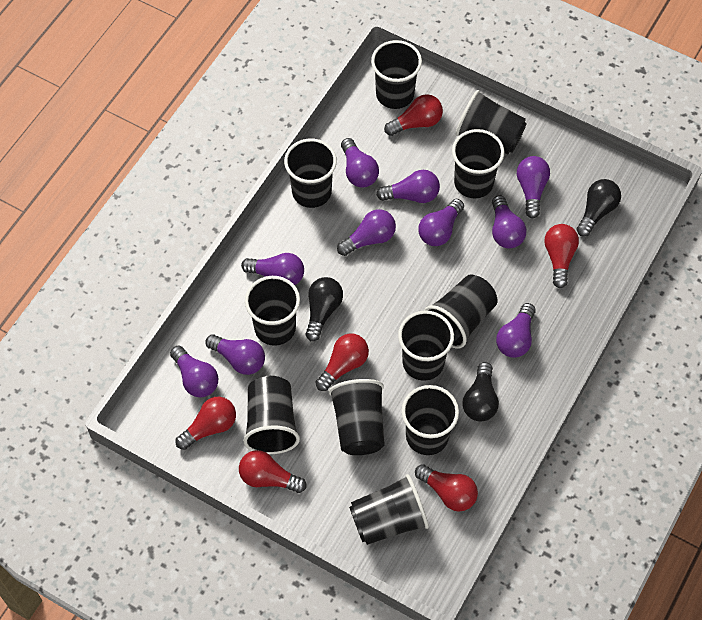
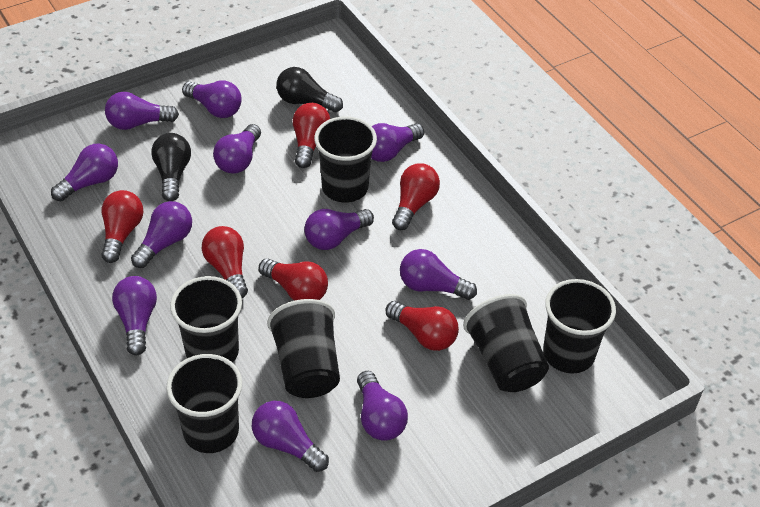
black cup: [243,376,300,454] [245,276,300,346] [284,139,337,208] [329,379,385,455] [349,474,429,545] [371,40,422,109] [398,311,454,381] [402,385,459,455] [424,274,498,349] [452,129,504,198] [456,90,527,154] = 11 -> [166,354,242,453] [170,276,242,363] [267,299,340,398] [314,116,377,203] [463,294,549,392] [543,279,616,374] = 6
black light bulb: [305,277,343,341] [463,362,499,422] [576,179,621,237] = 3 -> [151,133,191,201] [276,67,343,112] = 2
purple light bulb: [170,345,218,397] [205,334,265,375] [241,253,304,285] [337,209,396,256] [341,138,379,188] [376,170,440,203] [418,199,464,246] [492,195,527,248] [496,303,536,358] [517,156,550,218] = 10 -> [51,144,118,201] [105,92,179,130] [112,276,157,355] [131,201,192,268] [182,80,242,118] [213,124,261,174] [252,401,329,472] [304,209,374,250] [357,371,408,441] [371,123,424,162] [400,249,477,300] = 11

